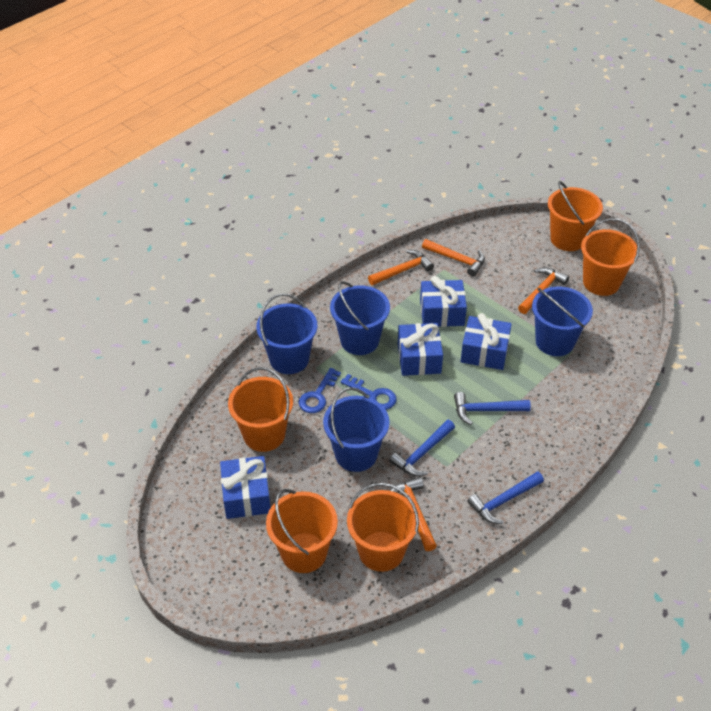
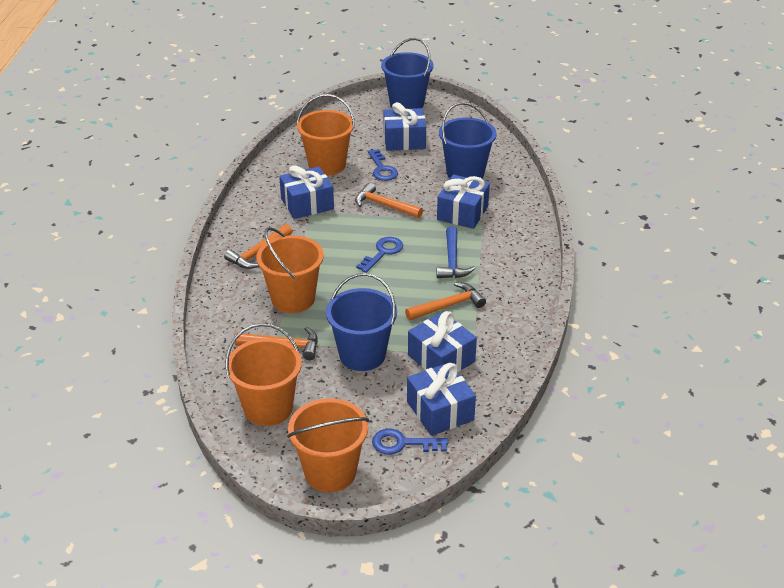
blue bucket: [256,293,317,374] [323,387,390,472] [330,281,390,355] [532,286,593,356] = 4 -> [326,273,397,371] [381,38,434,109] [439,102,497,178] = 3
blue gift: [220,456,271,519] [398,323,443,376] [420,276,467,327] [460,313,512,370] = 4 -> [279,165,334,219] [384,102,426,151] [407,362,476,436] [408,311,477,372] [437,175,490,229] = 5
blue hammer: [389,420,455,476] [454,392,531,425] [467,471,544,524] = 3 -> [436,226,475,278] = 1
blue key: [299,368,341,413] [341,374,397,410] = 2 -> [356,237,403,273] [368,149,398,181] [372,429,449,454] = 3
orange bucket: [228,367,293,452] [266,489,338,573] [347,483,419,572] [548,181,603,251] [581,218,640,296] = 5 -> [225,323,302,426] [256,227,324,313] [287,398,369,492] [297,94,355,176] = 4

